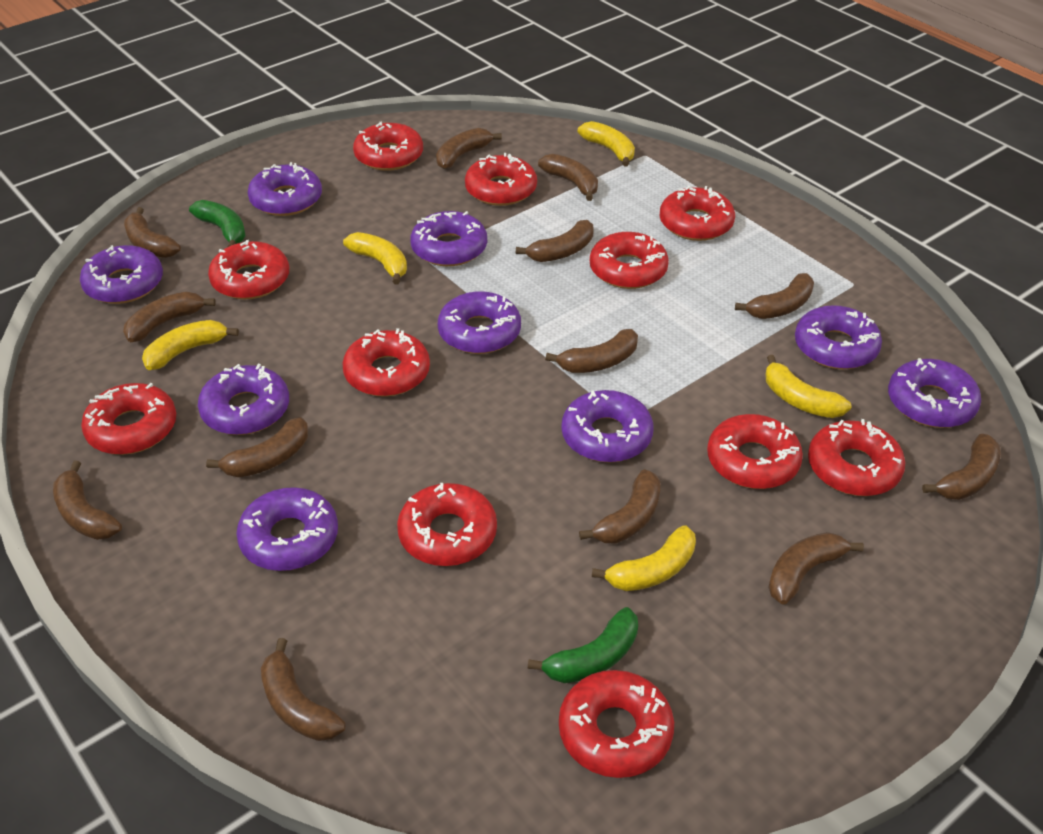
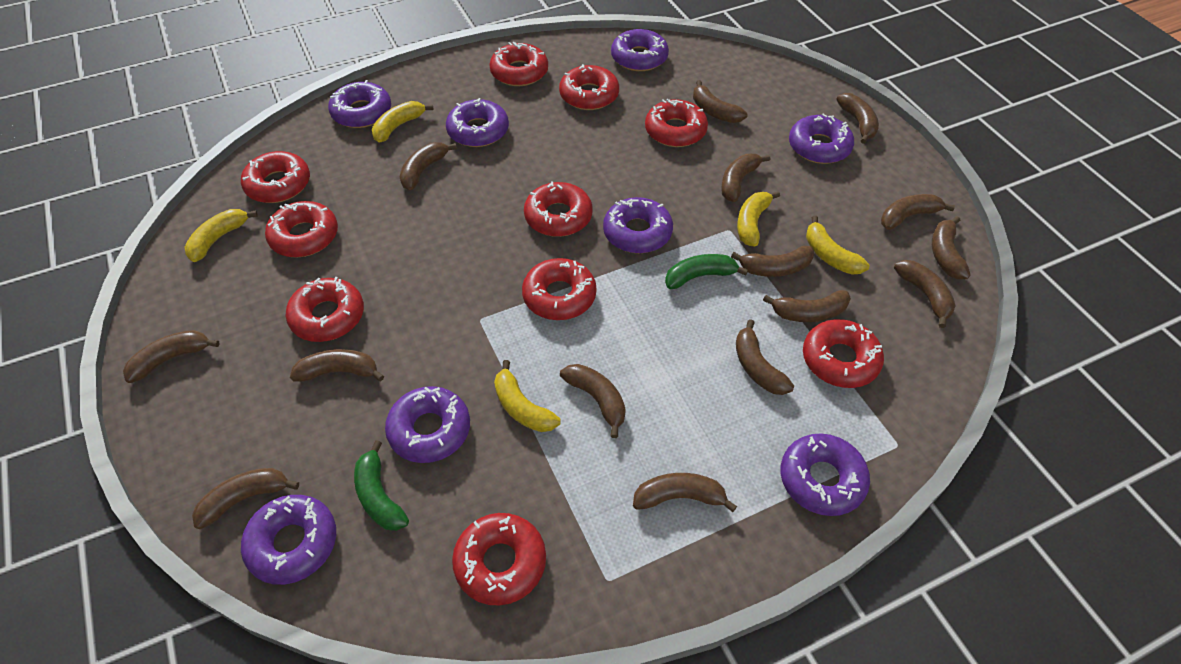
brown banana: [53,461,122,540] [123,292,216,342] [124,207,181,258] [206,417,308,477] [261,638,346,741] [436,128,502,169] [516,220,594,262] [538,154,598,201] [545,329,638,373] [579,469,660,544] [735,273,814,319] [768,532,864,605] [922,434,1001,500] = 13 -> [123,330,219,383] [192,468,299,529] [290,349,384,382] [400,142,457,190] [560,364,626,438] [633,473,737,512] [693,80,747,123] [721,154,770,202] [731,246,815,277] [736,319,794,395] [763,290,851,322] [836,93,879,144] [881,194,955,230] [894,260,956,328] [932,216,970,279] = 15
purple donut: [80,245,163,304] [198,364,289,435] [236,487,338,571] [248,162,322,216] [410,211,487,266] [438,291,521,354] [562,390,653,463] [795,305,882,369] [888,358,981,428] = 9 -> [241,495,336,585] [328,80,391,128] [385,386,470,463] [446,98,509,147] [603,197,673,253] [611,29,669,71] [781,434,870,516] [789,113,854,164] = 8
red donut: [81,383,176,455] [208,240,289,299] [342,328,430,397] [353,122,423,171] [397,483,497,566] [465,153,537,206] [559,670,674,778] [590,232,669,289] [660,186,735,241] [707,414,803,489] [808,419,905,496] = 11 -> [241,151,310,203] [265,201,338,257] [285,277,364,342] [452,513,546,606] [489,42,548,86] [522,258,597,320] [524,181,593,237] [559,64,619,110] [645,99,708,147] [803,319,884,388] = 10

